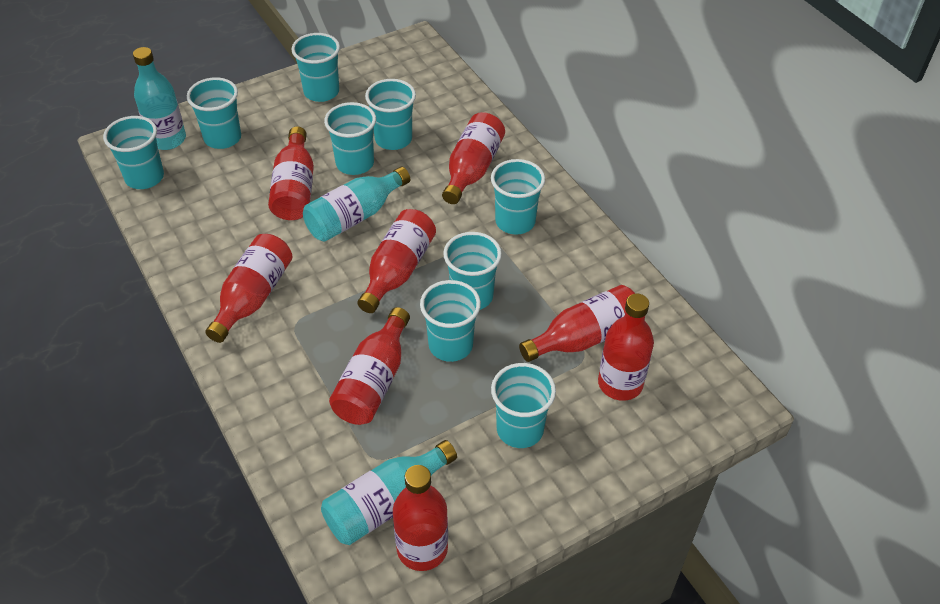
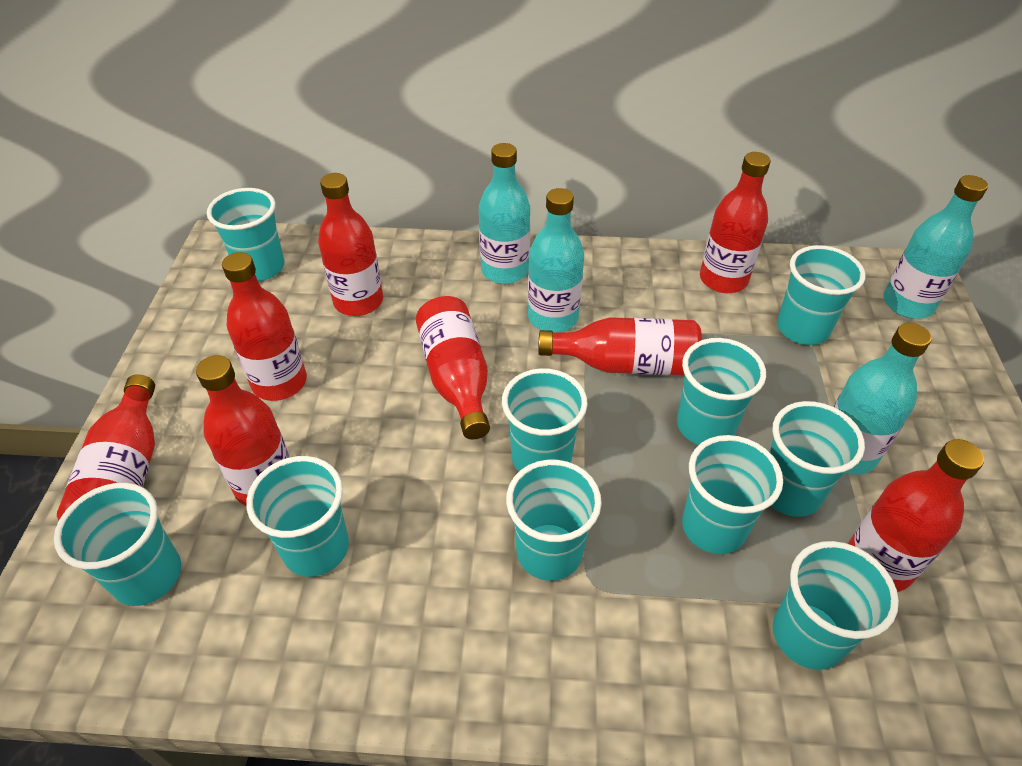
turquoise bottle: [133,47,186,150] [303,167,410,242] [321,440,457,545] = 3 -> [479,143,530,284] [528,188,584,332] [833,323,932,475] [883,175,988,319] = 4
turquoise cup: [103,116,164,189] [187,77,241,149] [292,33,340,102] [324,102,376,175] [365,79,416,150] [420,280,481,362] [443,232,502,310] [491,159,545,235] [491,363,556,448] = 9 -> [54,483,181,606] [207,188,284,281] [246,456,349,577] [502,368,588,471] [506,460,602,581] [677,338,766,445] [682,435,783,554] [770,401,865,517] [773,541,899,670] [777,245,865,345] = 10

